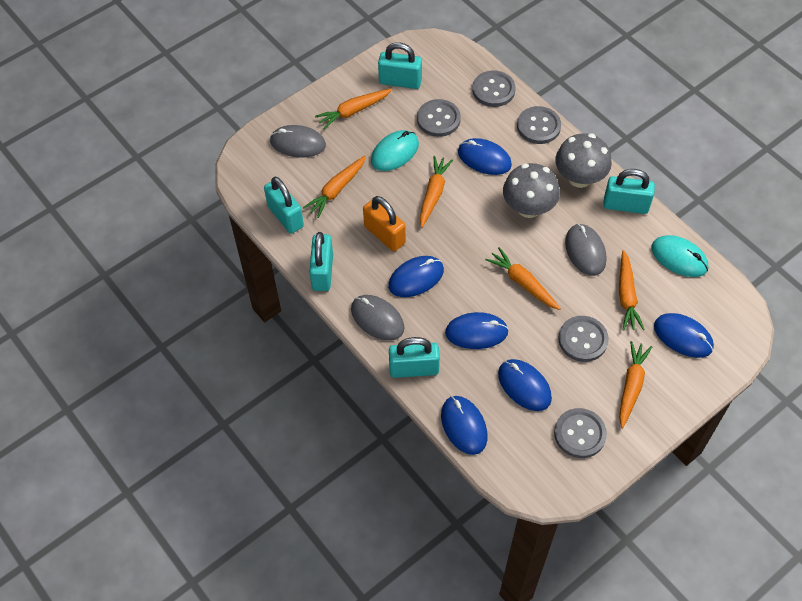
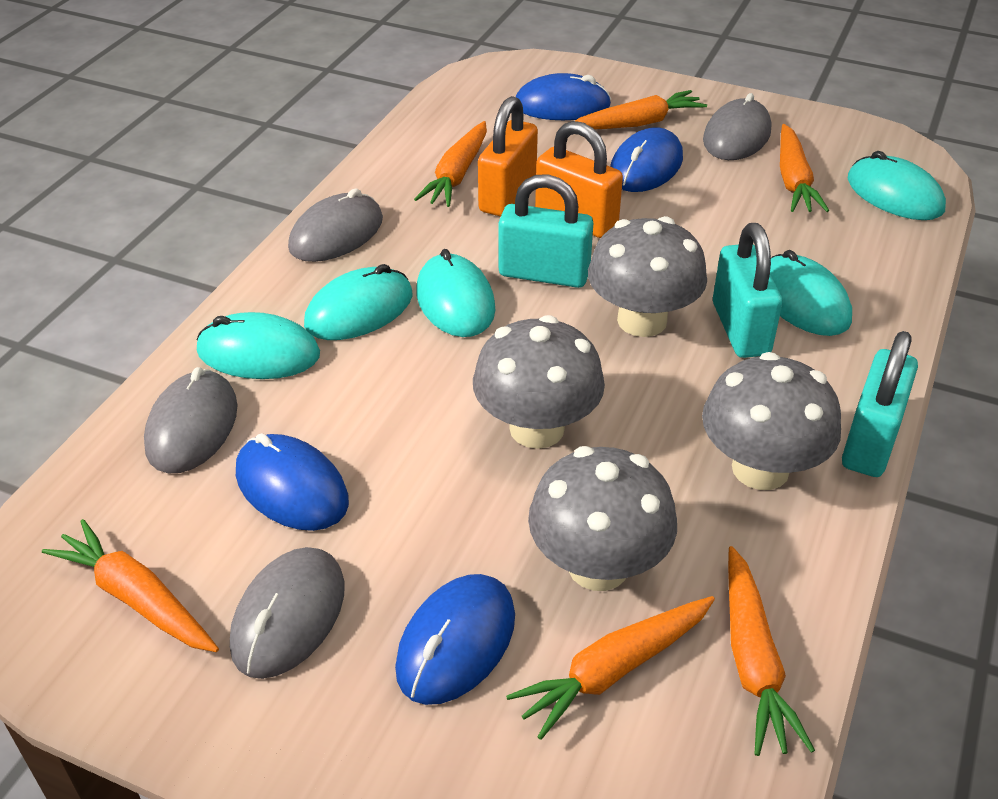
blue mouse: [388,256,444,297] [441,396,487,455] [445,312,509,349] [458,138,512,175] [498,359,552,411] [654,313,714,358] = 6 -> [236,433,349,531] [395,574,515,705] [516,73,611,120] [610,127,683,192] = 4
grey button: [417,99,461,137] [472,71,516,107] [517,106,561,144] [554,408,607,458] [558,316,609,362] = 5 -> none = 0
grey mouse: [270,125,326,158] [351,295,405,341] [565,224,606,276] = 3 -> [144,367,237,473] [230,547,345,679] [288,188,383,262] [703,93,771,160] = 4
grey mushroom: [503,163,560,218] [555,133,612,188] = 2 -> [473,315,605,449] [528,446,677,591] [588,216,707,337] [702,352,841,490] = 4
orange padlock: [363,196,406,251] = 1 -> [478,96,538,217] [535,121,623,238] = 2
turquoise mouse: [371,130,419,171] [651,235,709,277] = 2 -> [196,312,320,379] [304,264,413,340] [416,249,495,337] [770,250,852,336] [848,151,946,220] = 5
turquoise padlock: [264,177,304,234] [309,232,333,291] [378,42,422,89] [389,337,440,378] [603,169,655,214] = 5 -> [499,174,593,288] [713,223,783,358] [842,331,918,477] = 3

